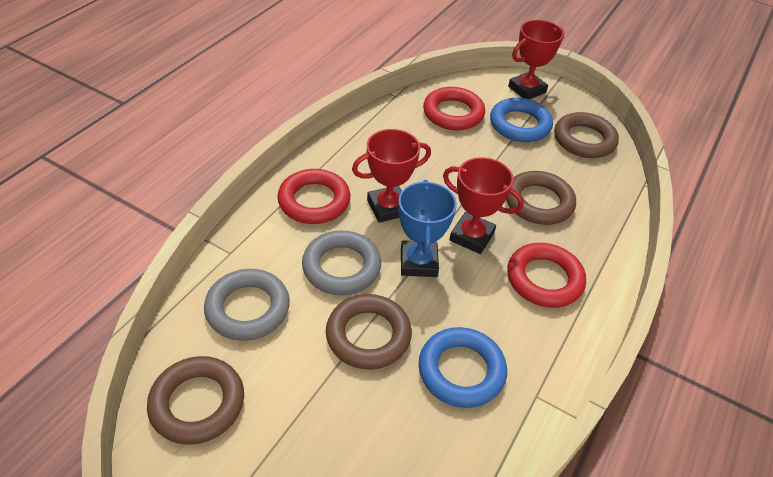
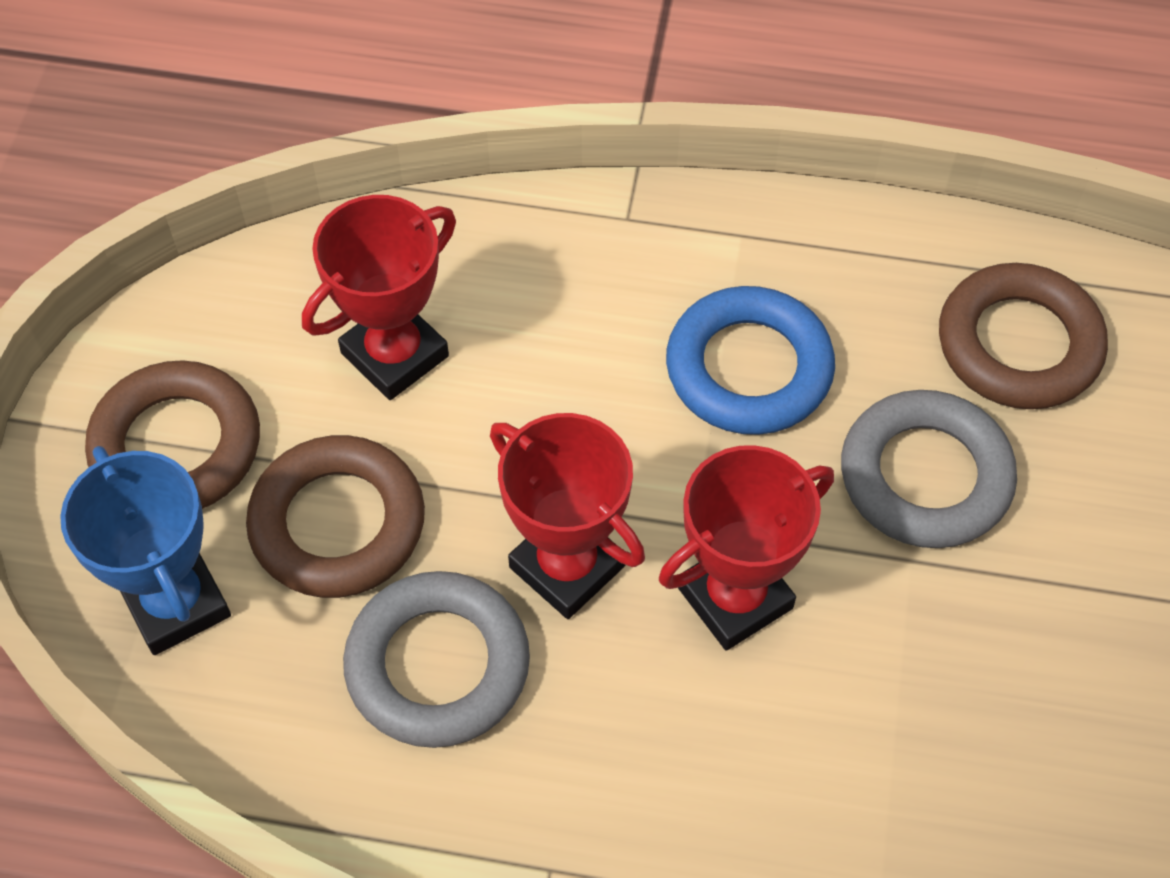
blue ring: [418,327,507,408] [490,98,553,142] = 2 -> [666,286,835,435] = 1
brown ring: [147,356,244,445] [326,294,412,370] [506,171,576,225] [554,112,619,158] = 4 -> [85,360,260,509] [246,435,425,598] [939,263,1108,409] = 3
red ring: [277,169,350,224] [423,87,485,130] [507,243,586,308] = 3 -> none = 0

